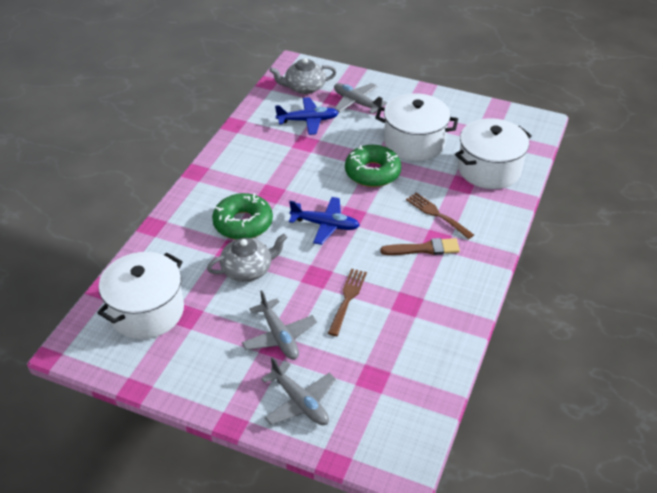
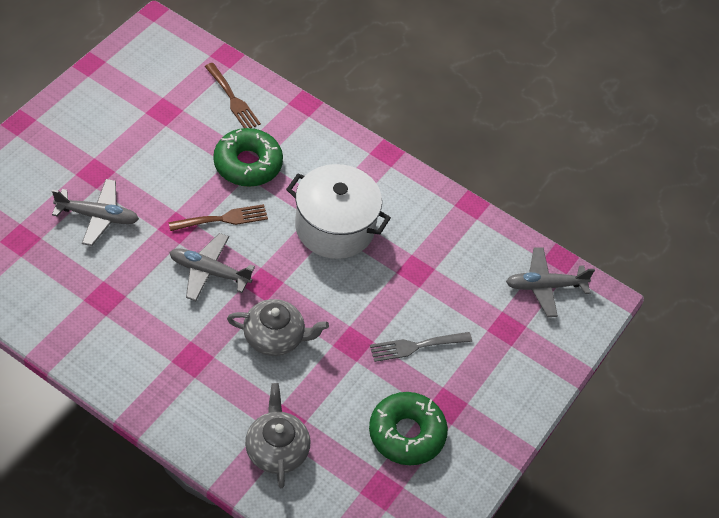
blue plane: [275,97,339,135] [289,197,360,245] = 2 -> none = 0
brown brush: [380,238,460,255] = 1 -> none = 0
grey fork: none = 0 -> [370,332,472,362] = 1
white pot: [97,252,184,339] [375,93,458,161] [455,118,532,189] = 3 -> [286,164,391,259] = 1

